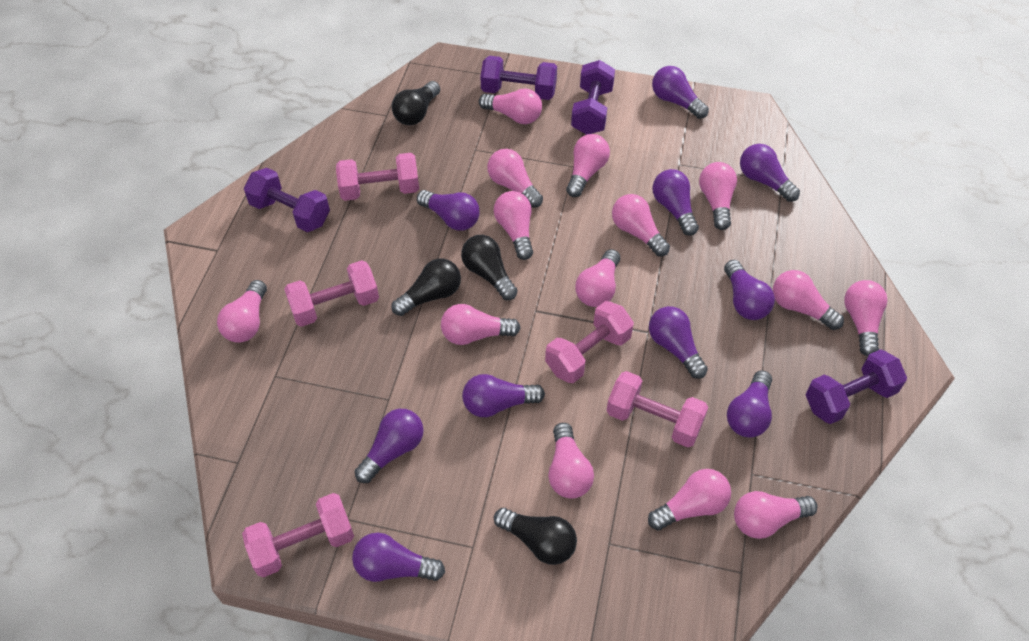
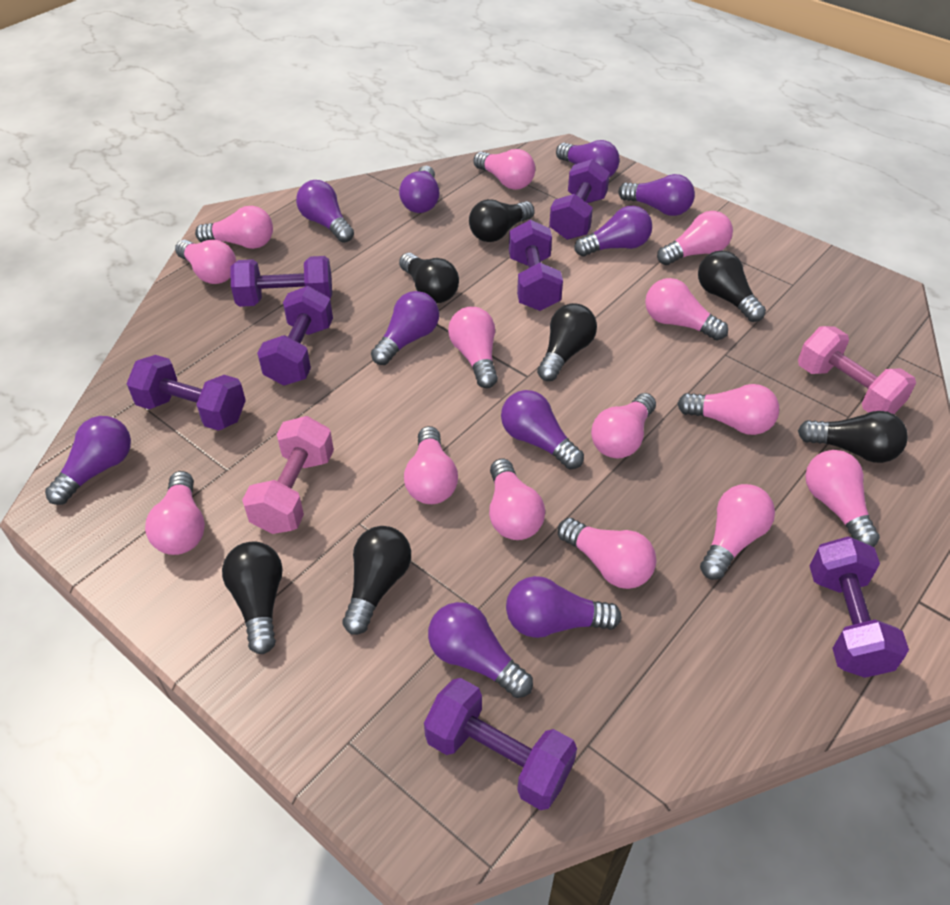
black light bulb: [391,258,461,316] [392,81,440,125] [461,235,518,300] [494,508,577,565] = 4 -> [222,542,283,654] [343,526,411,635] [399,253,459,303] [469,199,535,242] [537,303,597,381] [698,250,766,322] [798,411,908,463] = 7
pink dumbbell: [242,493,354,577] [284,260,379,327] [336,153,419,201] [545,301,634,383] [606,371,708,448] = 5 -> [242,416,334,534] [798,326,916,414] = 2
purple dumbbell: [244,168,330,232] [480,56,557,100] [571,60,615,135] [805,349,907,424] = 4 -> [127,355,246,431] [230,256,332,307] [257,286,333,385] [424,678,577,810] [509,220,563,311] [549,159,610,240] [810,536,909,678] = 7

